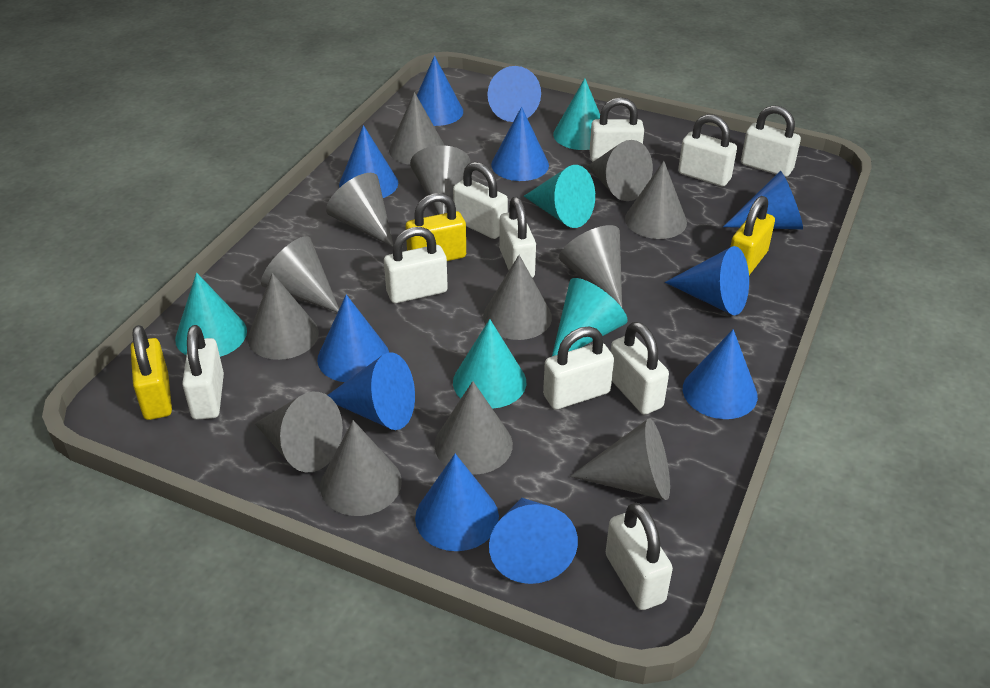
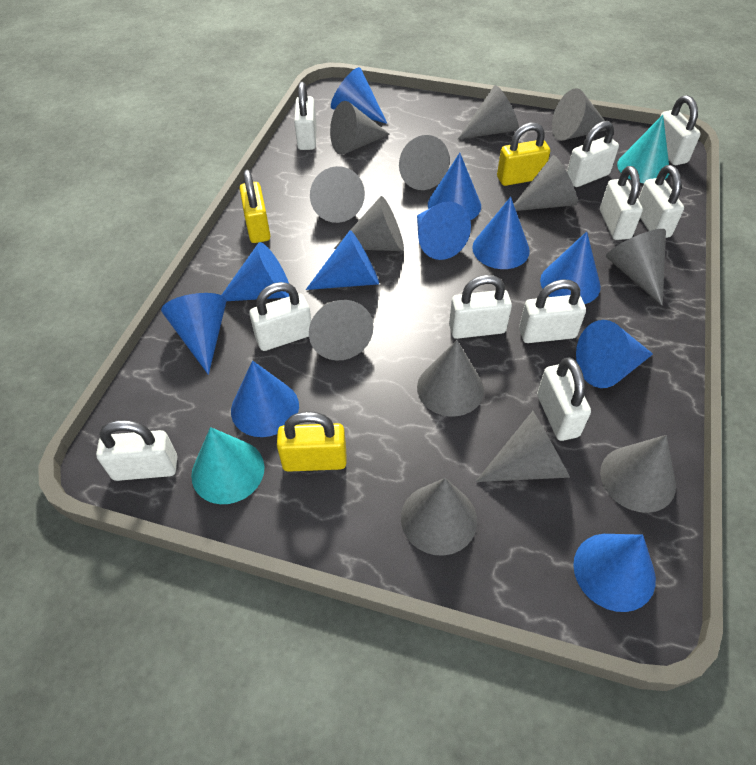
turquoise cone: [175,272,247,357] [453,319,526,409] [524,165,595,228] [552,278,628,356] [553,78,600,150] = 5 -> [191,427,264,504] [617,115,669,183] = 2

